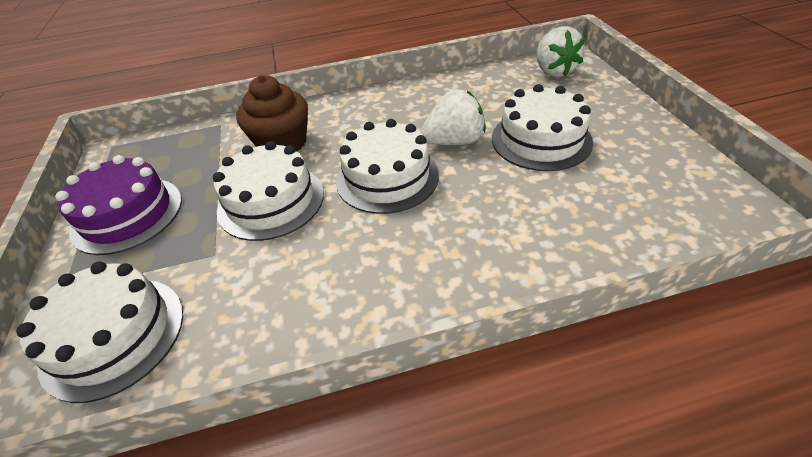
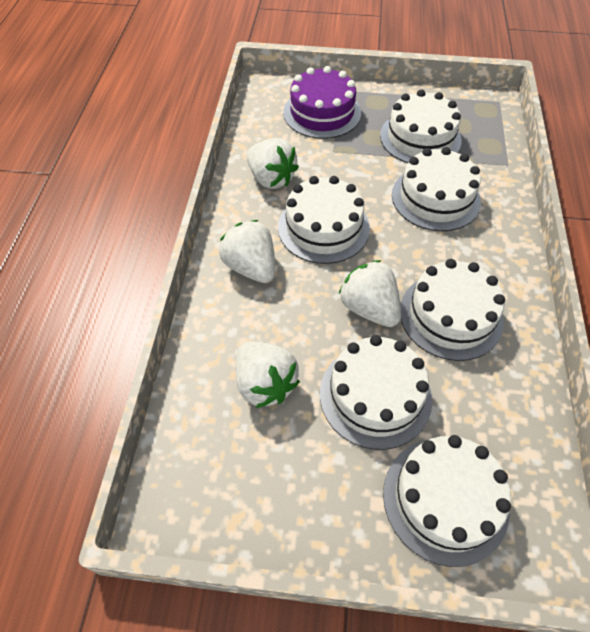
brown cupcake: [236,75,308,151] = 1 -> none = 0
white cake: [16,261,183,403] [213,141,324,241] [336,119,439,214] [492,84,593,171] = 4 -> [278,176,370,264] [320,335,432,450] [380,89,462,163] [383,435,511,567] [392,147,481,231] [401,259,505,361] = 6
white strawberry: [421,89,486,145] [536,26,585,77] = 2 -> [219,220,275,283] [236,341,300,408] [246,138,299,189] [339,260,401,327] = 4

